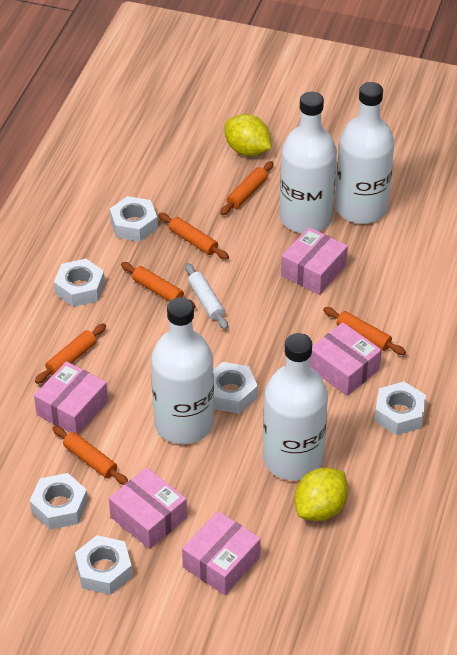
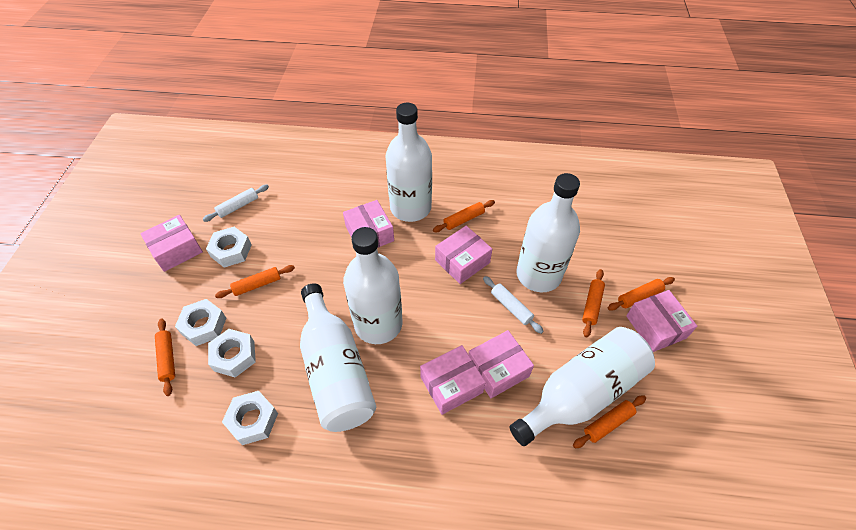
pink box: [34,361,108,435] [109,467,187,549] [182,511,261,595] [281,227,348,295] [310,322,382,396] = 5 -> [140,215,203,272] [343,200,394,248] [420,345,486,415] [435,226,492,284] [468,330,534,398] [626,290,697,352] = 6
white bottle: [151,297,214,444] [263,333,328,481] [280,91,337,233] [335,82,395,224] = 4 -> [300,284,376,432] [343,227,403,344] [385,103,432,222] [510,327,655,446] [516,173,580,292] = 5
white nut: [30,473,88,530] [54,259,105,307] [75,535,132,595] [110,196,158,242] [213,362,258,413] [374,382,426,435] = 6 -> [175,299,226,346] [206,227,251,268] [208,329,256,378] [222,391,278,445] = 4
white rolling pin: [185,263,228,330] = 1 -> [203,185,269,222] [483,276,544,334] = 2
yellow lemon: [224,114,271,156] [295,468,348,521] = 2 -> none = 0

